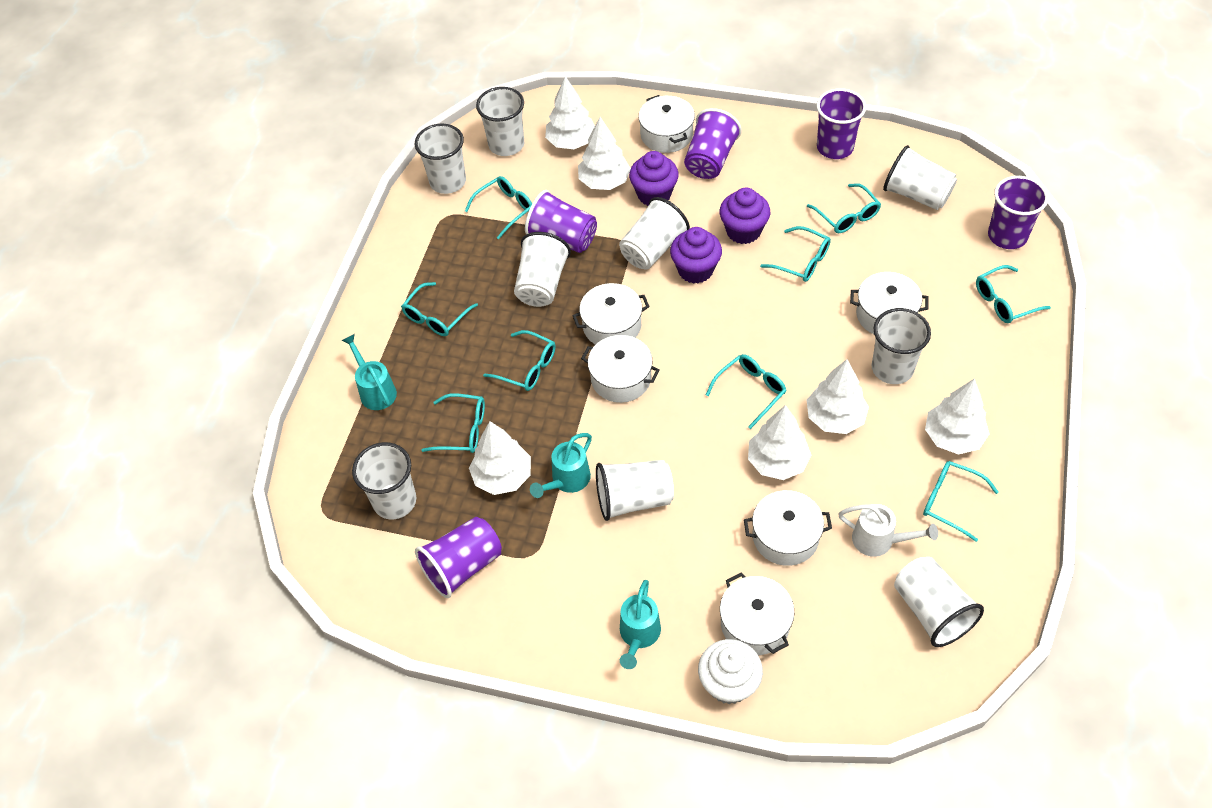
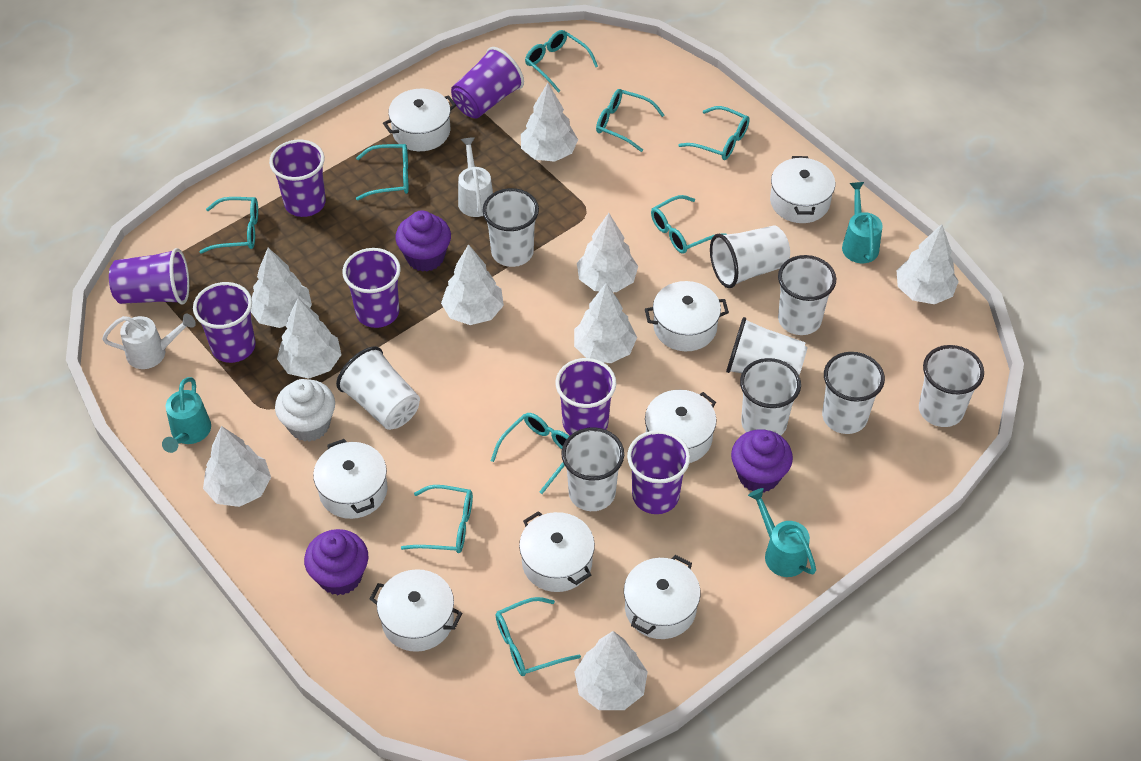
purple cup: [415,517,502,598] [525,190,597,253] [684,108,742,179] [816,88,866,159] [988,176,1049,249] = 5 -> [109,248,189,304] [193,282,256,363] [269,140,326,217] [342,248,401,328] [451,47,524,119] [555,358,616,435] [627,430,690,514] = 7
white pot: [572,283,650,345] [581,335,659,403] [638,95,695,153] [720,572,795,655] [744,490,832,566] [850,272,929,334] = 6 -> [313,439,387,519] [370,569,462,652] [383,89,456,151] [519,511,595,592] [624,555,700,639] [645,281,729,351] [645,390,716,463] [770,156,835,223] = 8
white tree: [469,421,531,495] [545,76,595,149] [578,117,631,190] [748,405,811,480] [807,359,869,434] [925,378,989,455] = 6 -> [203,426,271,507] [251,248,312,328] [277,298,341,379] [441,244,504,325] [521,83,578,162] [574,283,637,363] [574,631,648,710] [577,213,638,292] [897,224,959,304] = 9
white watering can: [838,504,938,557] = 1 -> [102,314,196,369] [458,137,493,217] = 2

